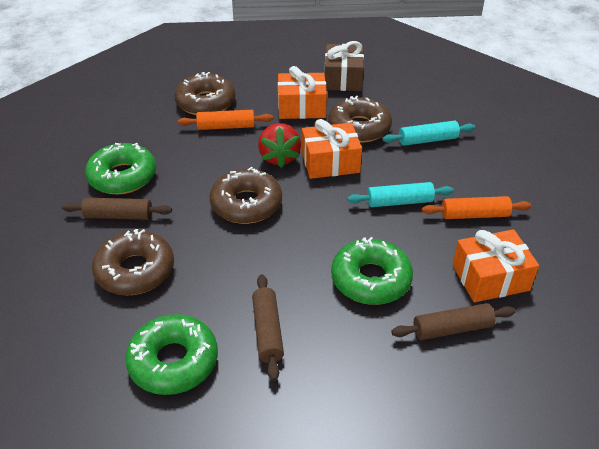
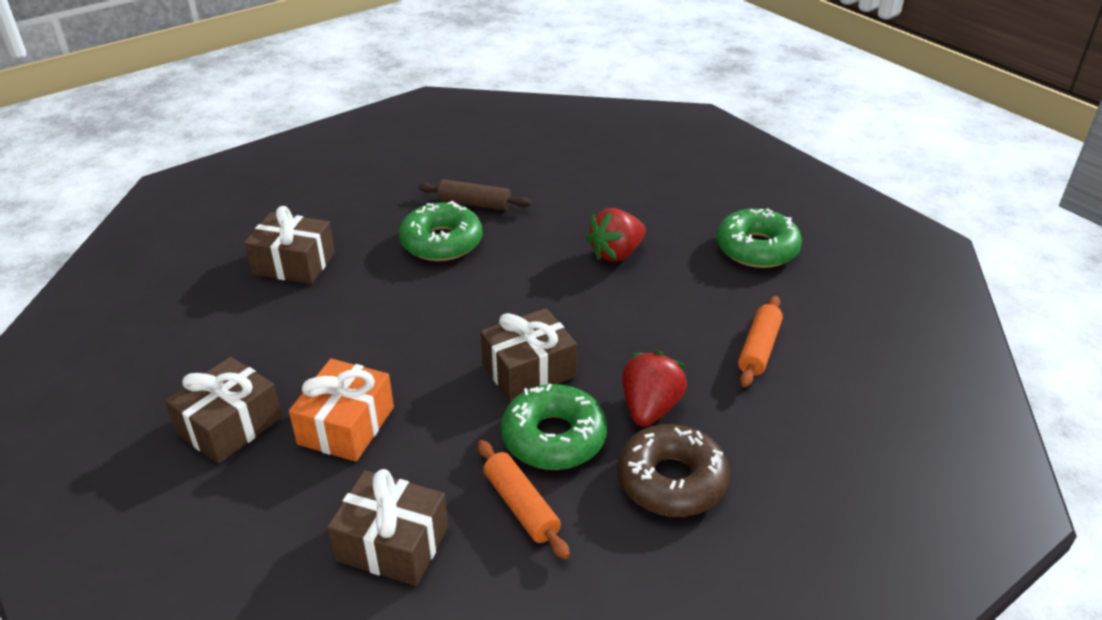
brown donut: [92,229,174,295] [174,72,236,115] [209,167,282,224] [328,96,392,143] = 4 -> [617,424,730,517] = 1
brown gift: [325,41,364,91] = 1 -> [165,357,282,464] [244,206,335,284] [327,469,448,586] [481,308,577,402] = 4
brown rolling pin: [62,197,172,220] [252,274,284,381] [391,303,516,340] = 3 -> [418,179,531,211] = 1
orange gift: [278,66,327,119] [302,119,362,179] [452,229,539,302] = 3 -> [289,359,394,462] = 1
red strawberry: [258,123,301,168] = 1 -> [586,208,646,262] [622,351,687,427] = 2
turquoise rolling pin: [347,182,454,207] [382,121,475,146] = 2 -> none = 0

